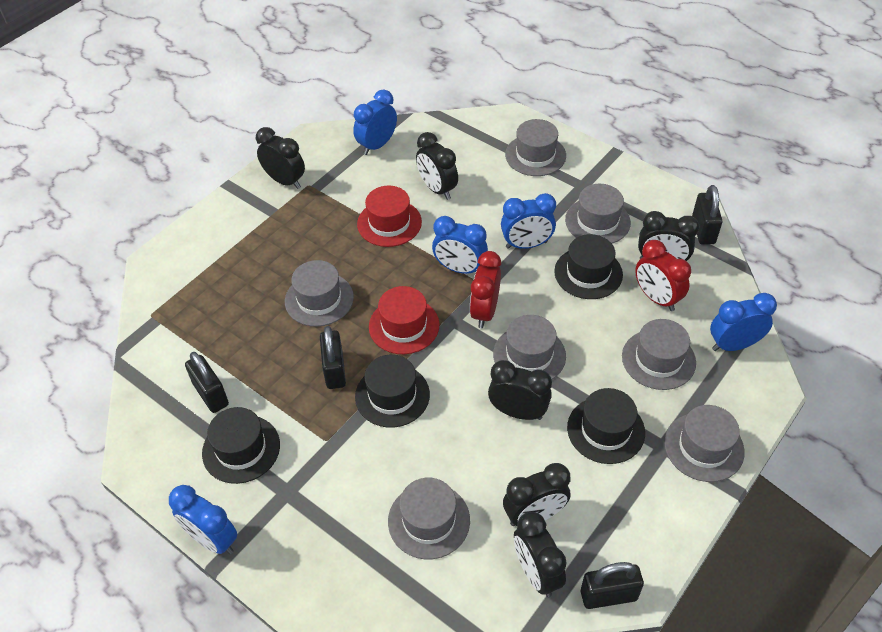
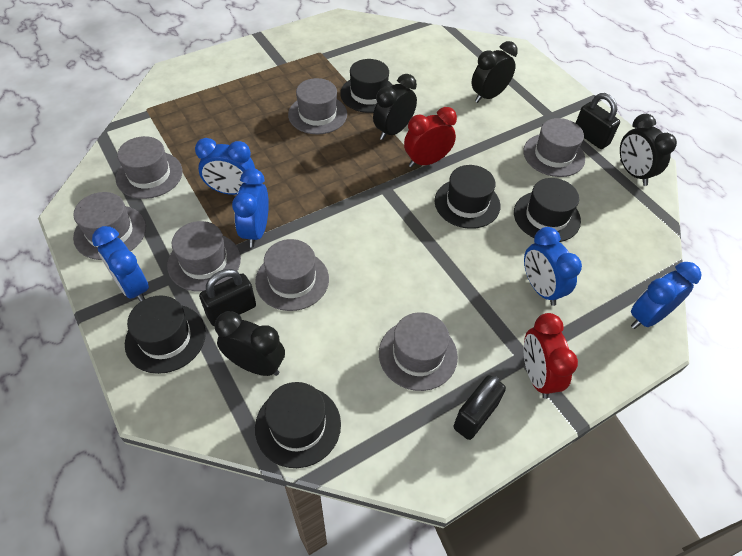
black clock: [256,127,305,189] [416,132,458,200] [488,360,552,420] [503,463,571,526] [514,512,567,597] [638,211,699,261] = 6 -> [215,311,285,376] [373,74,417,140] [471,41,518,103] [620,114,677,186] = 4
black hat: [202,407,280,484] [355,355,430,427] [554,234,623,299] [567,388,645,464] = 4 -> [125,296,206,374] [255,382,341,468] [340,59,393,113] [435,165,500,229] [514,178,581,242] = 5
black padlock: [185,352,229,413] [320,326,346,389] [581,562,644,609] [692,185,722,245] = 4 -> [199,269,256,326] [453,375,506,440] [576,93,620,149] = 3
red hat: [357,185,422,247] [369,286,439,354] = 2 -> none = 0

